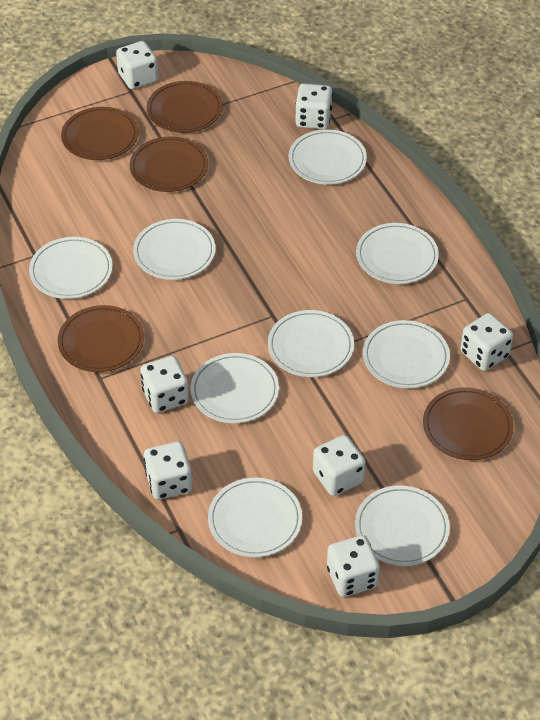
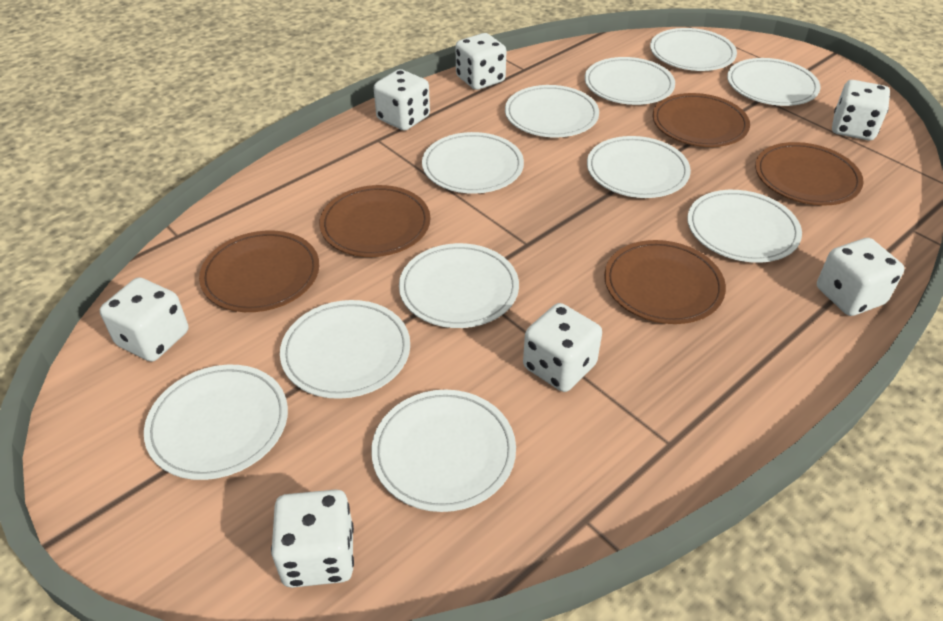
white plate: [29,237,113,299] [133,219,216,280] [191,353,279,423] [208,478,302,557] [268,310,354,377] [289,129,367,185] [355,486,450,566] [356,223,439,284] [363,320,450,388] = 9 -> [144,365,288,480] [280,300,410,399] [371,390,516,512] [399,243,519,328] [422,132,524,194] [505,85,599,138] [585,57,675,105] [587,136,691,198] [650,28,737,71] [687,190,802,263] [727,58,820,106] = 11

